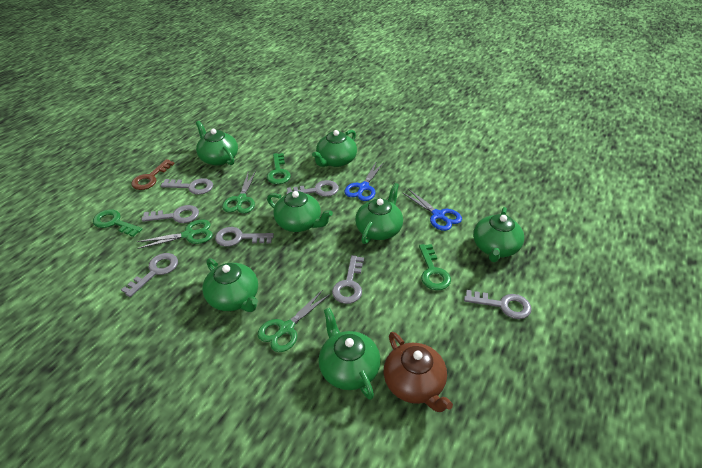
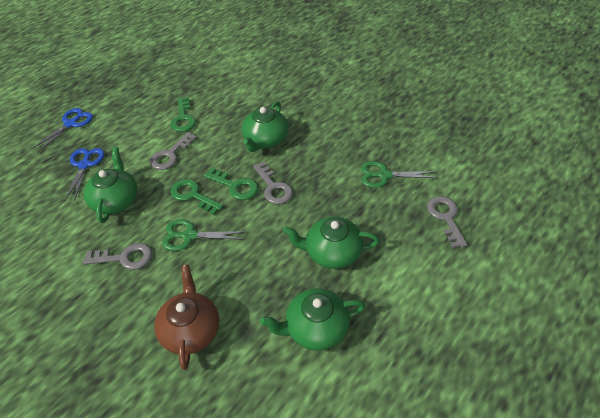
brown key: [131,159,175,190] = 1 -> none = 0
green scissors: [137,219,213,249] [222,171,256,213] [258,291,330,352] = 3 -> [162,219,247,251] [361,161,438,188] = 2
green teapot: [196,121,238,166] [202,258,258,312] [267,191,333,232] [312,130,357,167] [318,308,381,400] [355,183,403,244] [473,207,524,262] = 7 -> [83,147,138,223] [242,101,289,152] [260,288,365,351] [283,217,380,269] = 4
grey key: [121,253,178,297] [141,205,199,223] [161,178,213,195] [215,227,274,247] [287,180,339,197] [332,255,364,304] [464,290,532,319] = 7 -> [83,243,152,270] [150,132,197,170] [253,161,293,204] [427,196,467,248] = 4

